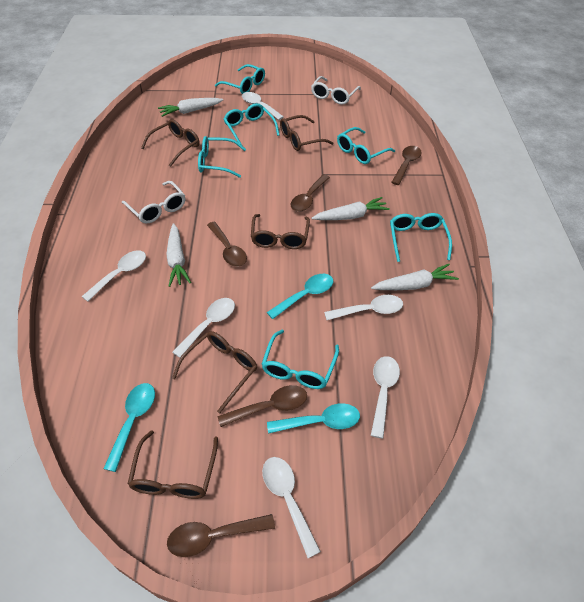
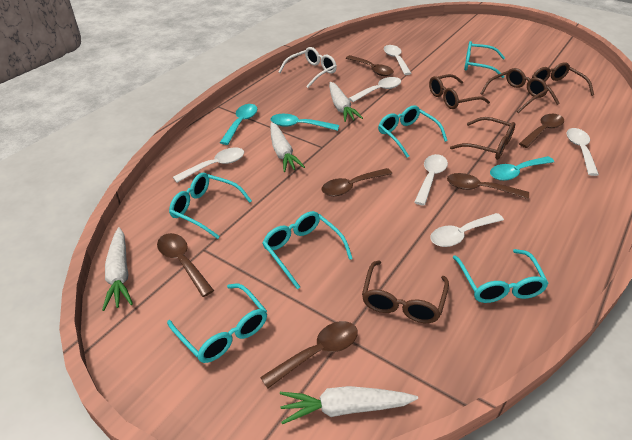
brown spoon: [167,514,275,557] [207,222,247,267] [218,385,307,427] [290,174,330,212] [391,146,422,185] = 5 -> [157,233,214,297] [260,321,358,389] [321,168,392,196] [346,55,394,76] [447,173,529,199] [519,114,564,148] = 6
white glasses: [122,181,185,224] [311,76,361,104] = 2 -> [279,47,337,88] = 1

